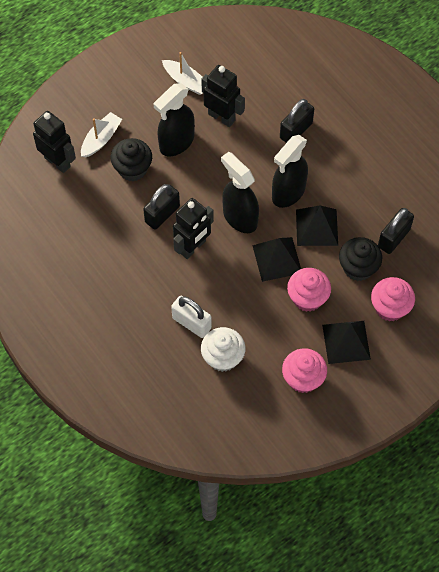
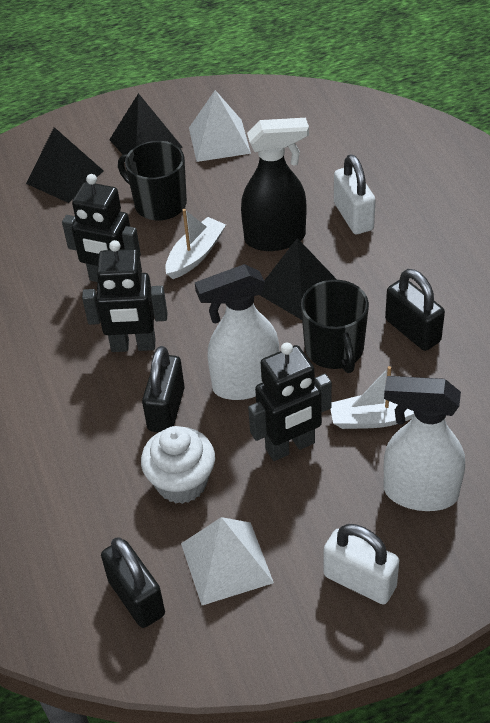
black cupcake: [111,138,152,181] [339,237,382,281] = 2 -> none = 0
black mug: none = 0 -> [118,141,187,221] [301,280,369,373] = 2
black spray bottle: [154,83,195,156] [221,152,259,233] [272,135,308,208] = 3 -> [241,118,309,251] = 1
pink cupcake: [282,348,327,393] [287,268,331,312] [371,277,415,322] = 3 -> none = 0
white padlock: [171,296,212,338] = 1 -> [324,524,399,604] [334,154,375,234] = 2
white pyramid: none = 0 -> [181,517,274,605] [189,90,251,162] = 2
white spray bottle: none = 0 -> [195,264,279,400] [384,376,465,511] = 2

